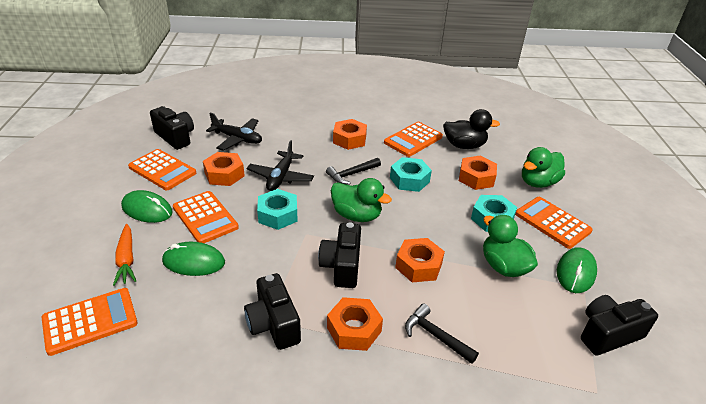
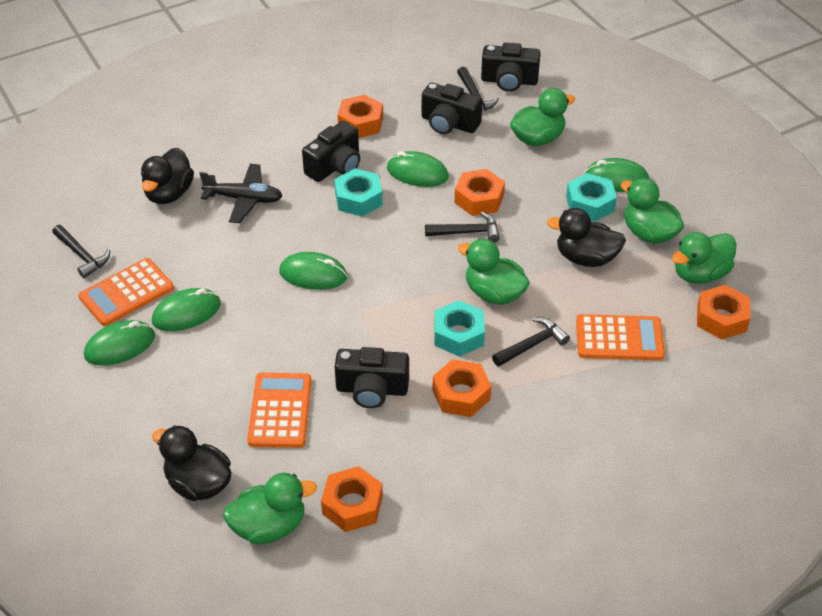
black duck: [443,109,500,149] = 1 -> [141,148,194,204] [152,425,232,501] [547,208,626,267] = 3
black hammer: [326,158,381,184] [405,304,479,364] = 2 -> [52,225,110,278] [425,212,500,243] [457,67,499,111] [492,318,570,367] = 4
black plane: [206,113,262,151] [247,140,314,191] = 2 -> [199,164,283,223] = 1
green duck: [331,178,392,222] [483,215,538,277] [522,147,565,188] = 3 -> [223,473,317,544] [458,239,530,305] [510,88,575,146] [621,178,684,244] [672,232,737,284] = 5
green mouse: [121,190,173,223] [162,242,225,276] [557,247,597,293] = 3 -> [84,320,155,366] [152,288,221,331] [279,252,347,290] [387,151,449,187] [584,158,649,192] = 5
orange calculator: [41,288,138,356] [128,149,196,190] [173,191,239,243] [384,122,443,157] [515,197,593,249] = 5 -> [78,258,174,326] [247,373,312,448] [576,314,665,360] = 3
orange carrot: [113,224,136,286] = 1 -> none = 0

